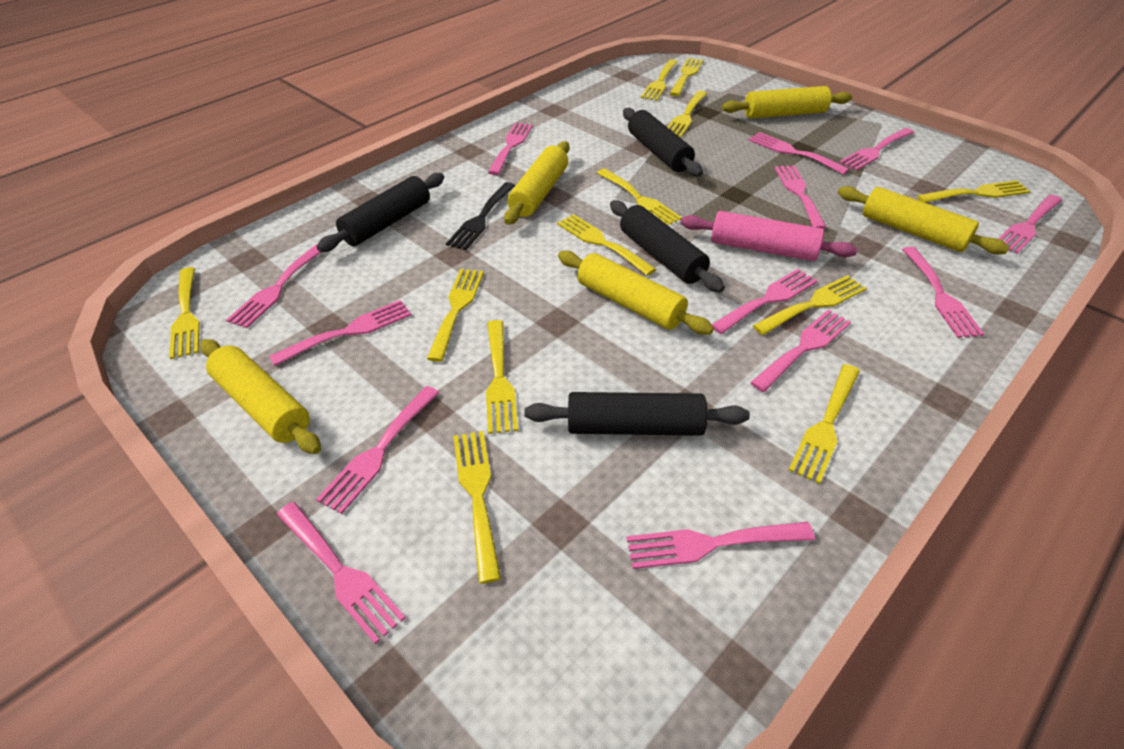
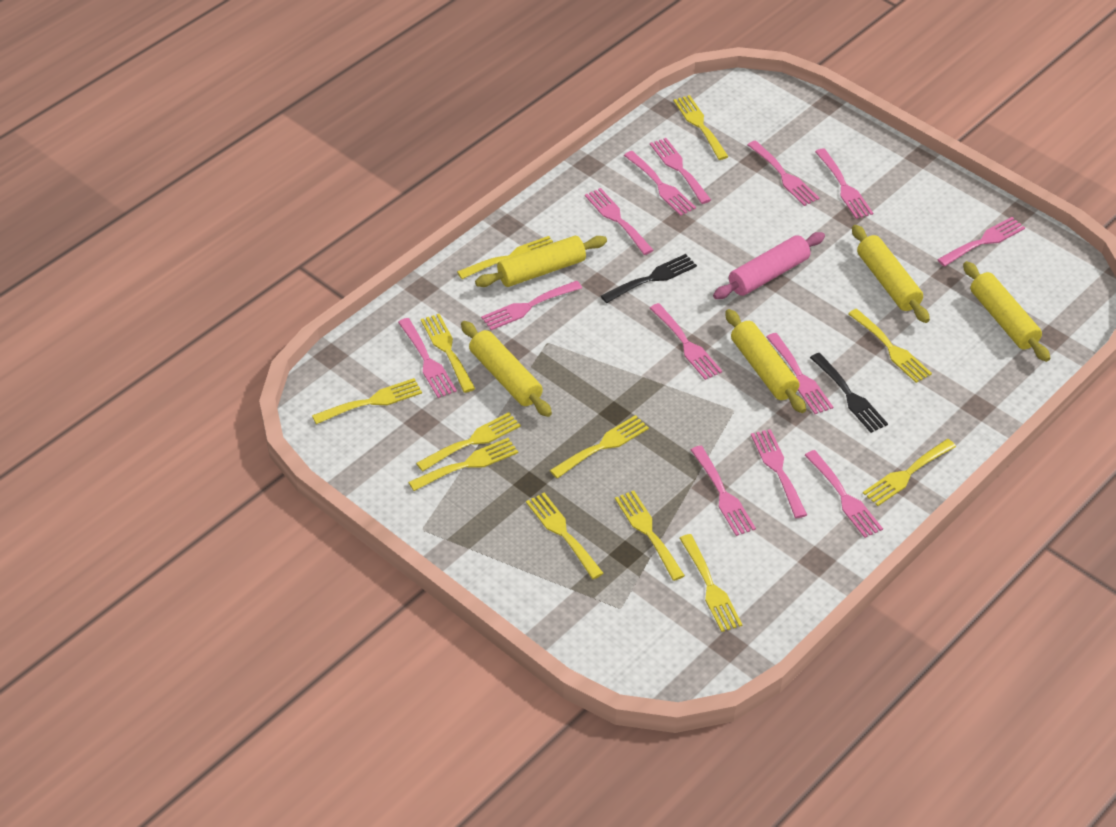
black fork: [446,182,515,250] = 1 -> [601,254,697,303] [810,353,888,433] = 2
black rolling pin: [317,173,444,252] [524,392,750,436] [610,200,725,293] [623,108,703,176] = 4 -> none = 0

